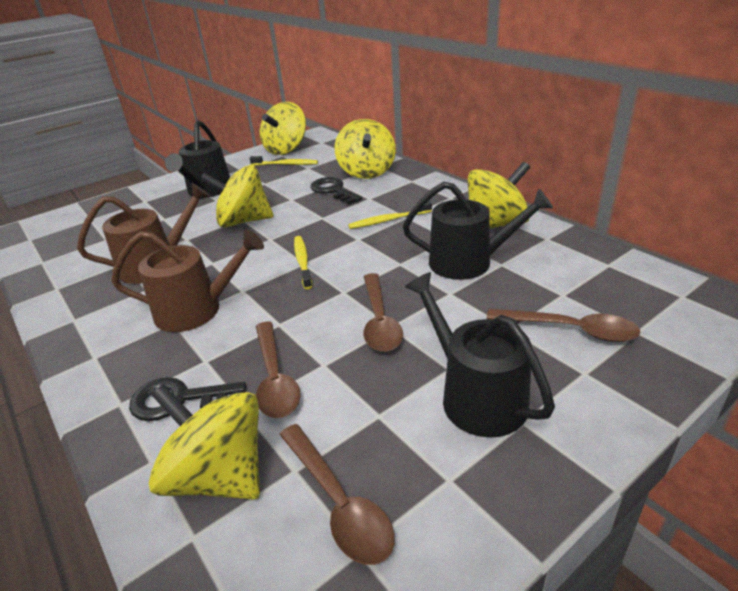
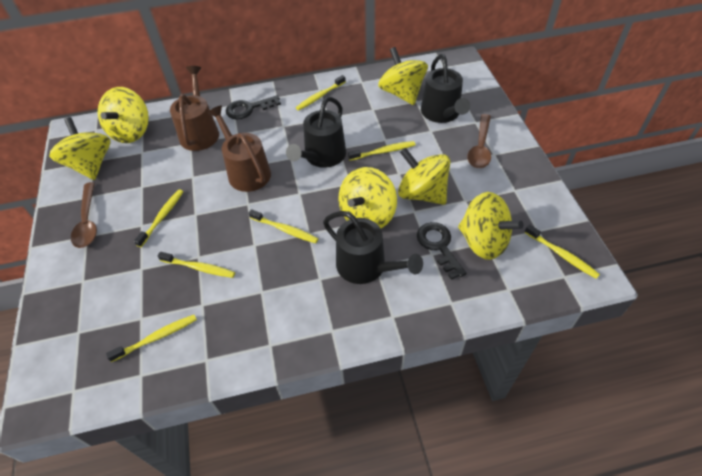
brown spoon: [256,322,301,418] [279,424,395,565] [363,273,403,352] [486,309,640,342] = 4 -> [71,182,97,248] [467,114,491,168] = 2
yellow spinning top: [149,384,260,500] [200,165,274,227] [260,102,306,155] [335,119,396,179] [468,162,530,228] = 5 -> [49,117,111,180] [98,87,149,143] [339,167,397,228] [378,47,428,105] [398,148,450,205] [458,192,523,260] = 6
yellow toothbrush: [250,156,318,166] [294,236,312,289] [348,201,432,229] = 3 -> [106,315,197,362] [134,189,184,247] [158,252,235,278] [248,209,318,243] [296,75,346,111] [348,141,415,161] [524,224,600,279] = 7

